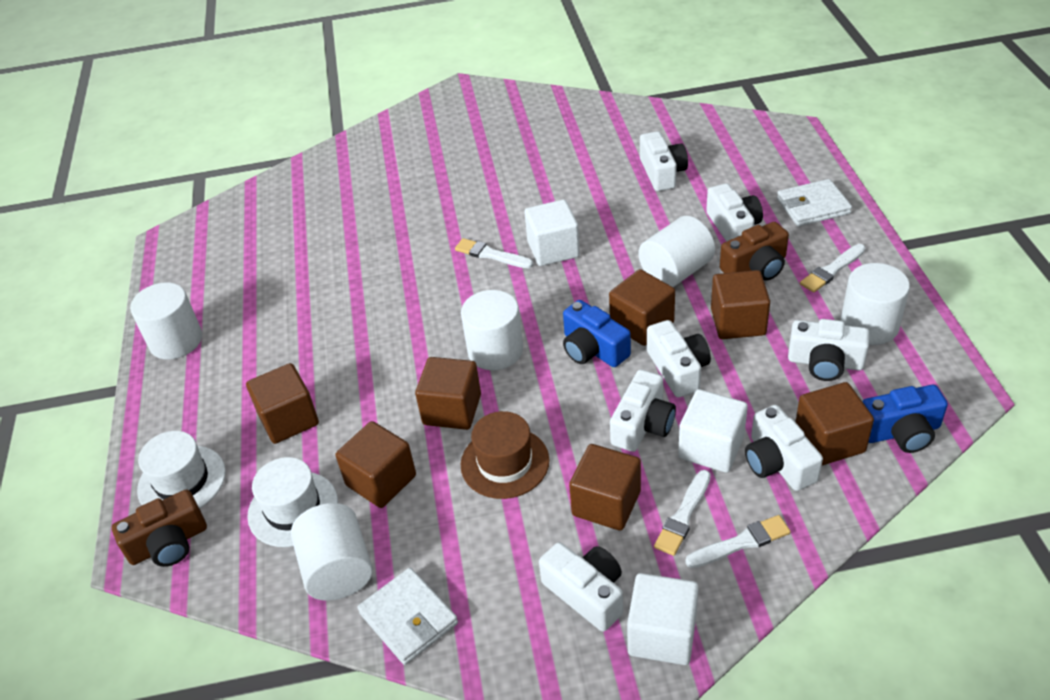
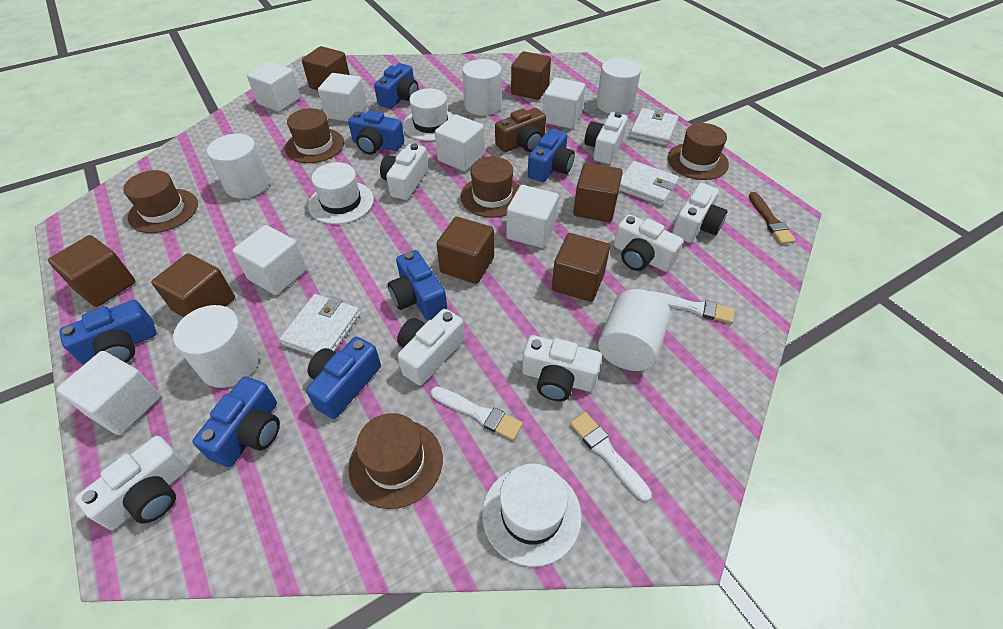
blue camera: [563,300,631,367] [862,385,948,453] = 2 -> [59,300,157,365] [193,376,280,467] [306,337,381,419] [348,110,404,155] [374,63,419,109] [388,250,447,320] [528,129,575,182] = 7
brown brush: none = 0 -> [749,192,796,244] = 1
brown camera: [112,489,207,567] [720,222,789,281] = 2 -> [495,108,546,152] = 1
brown hat: [461,411,549,499] = 1 -> [123,170,198,233] [285,108,344,163] [348,413,443,509] [460,156,520,218] [667,123,729,180] = 5
white brush: [455,238,533,268] [654,470,711,556] [685,515,791,568] [800,244,865,293] = 4 -> [431,386,523,440] [570,412,652,502] [650,291,735,324] = 3
white cube: [524,200,580,266] [627,573,698,665] [678,389,748,473] = 3 -> [57,351,161,435] [233,225,307,295] [247,61,301,112] [318,73,367,122] [435,114,485,171] [507,185,559,248] [543,78,585,129] = 7
white hat: [137,431,226,509] [247,457,338,547] = 2 -> [308,162,374,224] [403,88,454,141] [482,464,582,567] = 3
white wallet: [357,568,458,665] [777,179,852,227] = 2 -> [279,294,360,356] [619,161,679,206] [630,108,678,146] = 3

